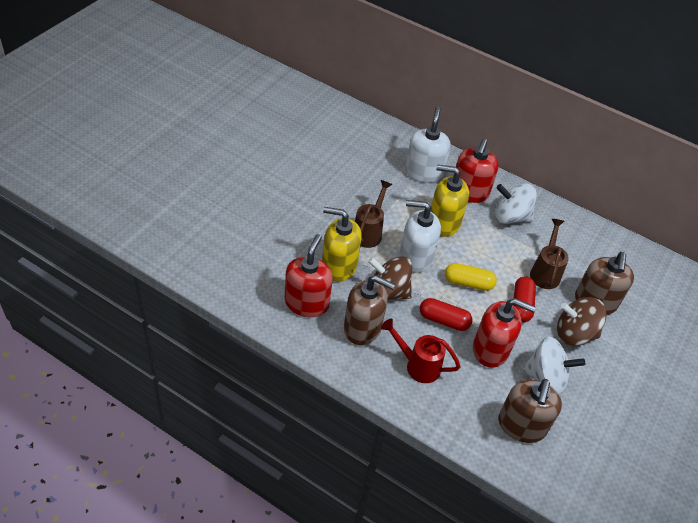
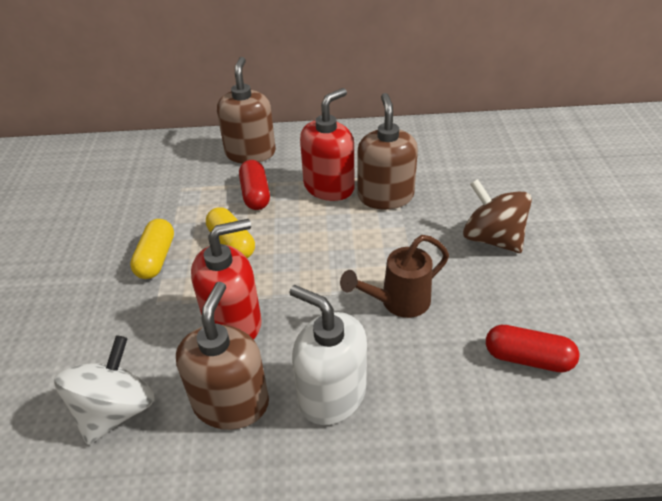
brown spinning top: [368,256,412,300] [557,297,607,346] = 2 -> [463,179,532,253] = 1
brown watering can: [355,180,393,248] [530,219,569,289] = 2 -> [340,235,449,318] = 1
red soap dispenser: [285,234,333,317] [454,139,499,203] [473,298,536,368] = 3 -> [191,219,262,339] [300,88,355,201] = 2
red watering can: [381,319,461,383] = 1 -> none = 0
white soap dispenser: [399,200,441,273] [405,107,451,183] = 2 -> [289,285,367,425] = 1
white spinning top: [495,184,537,224] [522,337,585,395] = 2 -> [54,335,155,445] = 1
yellow capsule: [445,263,497,291] = 1 -> [130,219,174,279] [206,207,255,258] = 2
yellow soap dispenser: [322,207,362,282] [431,164,469,237] = 2 -> none = 0

